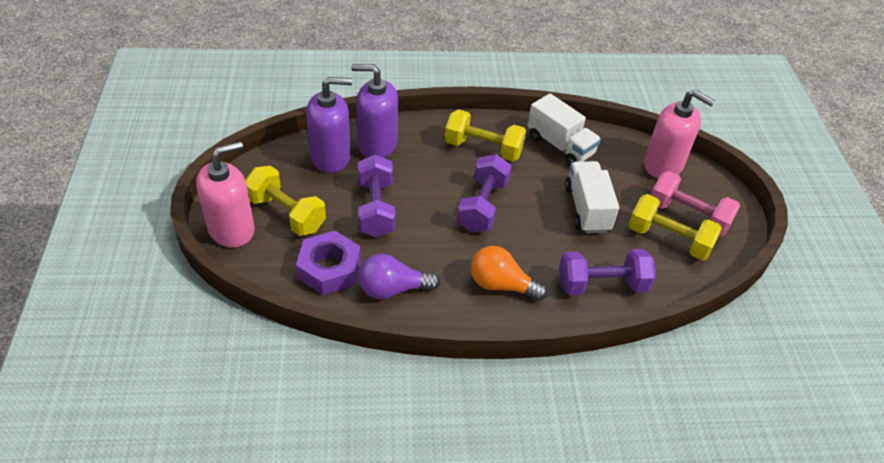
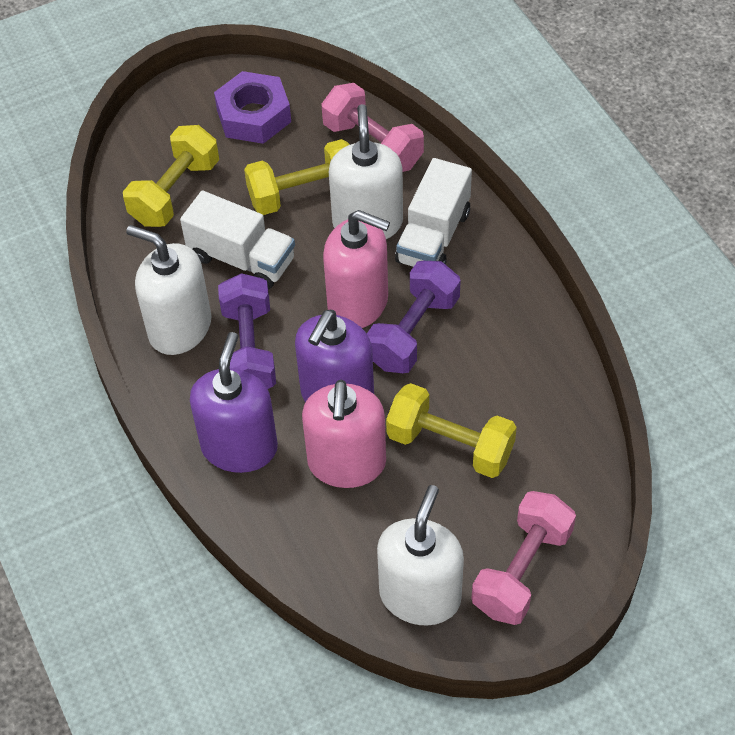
orange light bulb: [471,246,547,301] = 1 -> none = 0
pink dumbbell: [651,171,740,236] = 1 -> [321,83,424,172] [472,491,576,625] = 2
purple dumbbell: [358,154,395,237] [457,154,512,232] [559,249,656,295] = 3 -> [218,273,276,389] [367,261,461,373] = 2
purple light bulb: [359,254,440,299] = 1 -> none = 0
white soap dispenser: none = 0 -> [126,225,212,355] [329,104,403,239] [377,485,464,625] = 3

